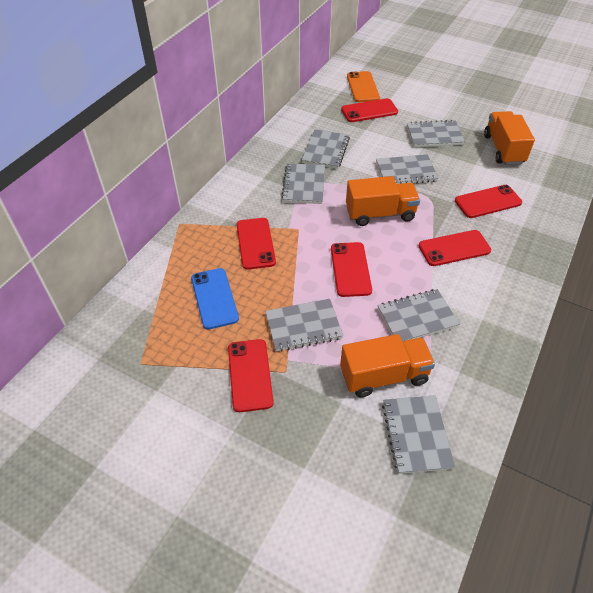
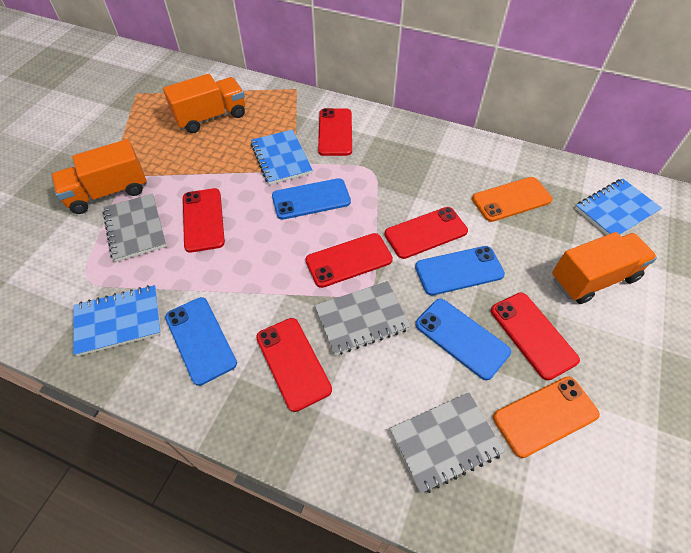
blue notebook: none = 0 -> [73,285,161,356] [251,129,312,185] [575,178,662,235] = 3
blue phone: [191,268,239,330] = 1 -> [165,297,237,386] [272,178,351,220] [415,246,505,296] [416,299,511,380] = 4
grey notebook: [265,299,343,352] [281,163,325,204] [302,129,350,169] [376,154,439,184] [378,289,460,342] [382,395,455,474] [407,120,465,147] = 7 -> [102,194,167,262] [315,281,411,355] [390,393,505,493] = 3
orange phone: [347,71,380,102] = 1 -> [472,177,553,222] [493,376,600,458] = 2

